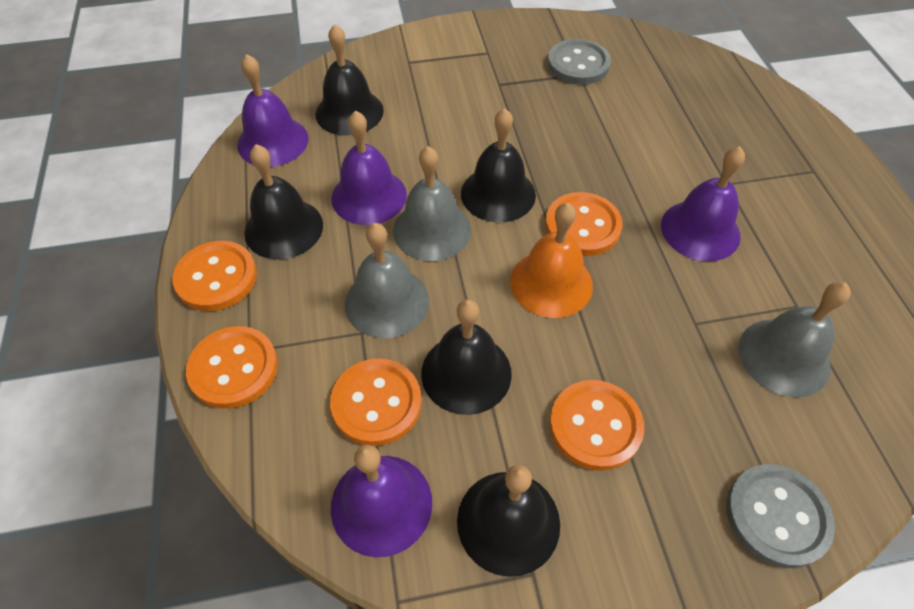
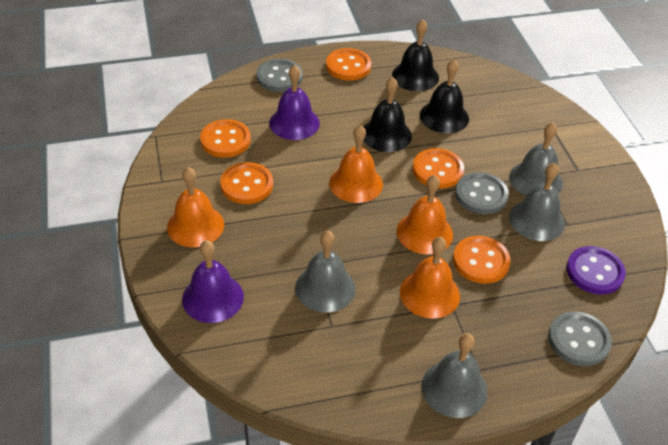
black bell: [244,144,323,259] [315,24,384,136] [421,299,512,415] [457,465,560,577] [461,108,536,223] = 5 -> [364,77,412,152] [392,19,439,91] [420,59,469,133] = 3
grey bell: [345,223,429,338] [393,146,471,261] [739,282,851,397] = 3 -> [295,230,355,312] [421,333,488,418] [509,122,563,196] [509,163,565,241] = 4
grey button: [547,39,611,85] [726,464,835,568] = 2 -> [256,59,303,92] [455,172,509,214] [548,311,612,366] = 3
orange bell: [510,203,593,318] = 1 -> [167,167,224,247] [329,125,383,203] [397,175,453,254] [400,237,460,319] = 4
purple bell: [237,54,308,167] [331,111,407,225] [331,445,432,557] [661,146,745,261] = 4 -> [182,240,244,323] [269,65,320,140] = 2
purple button: none = 0 -> [566,246,626,295] = 1

